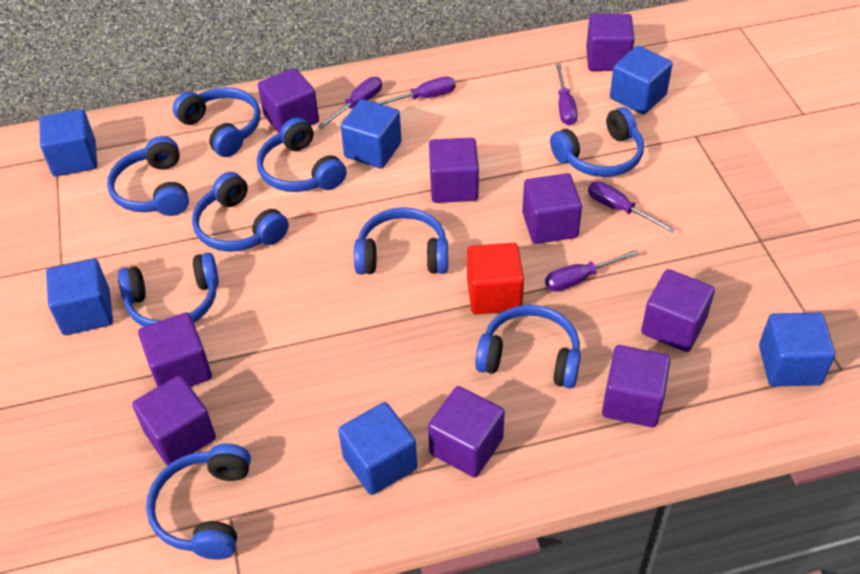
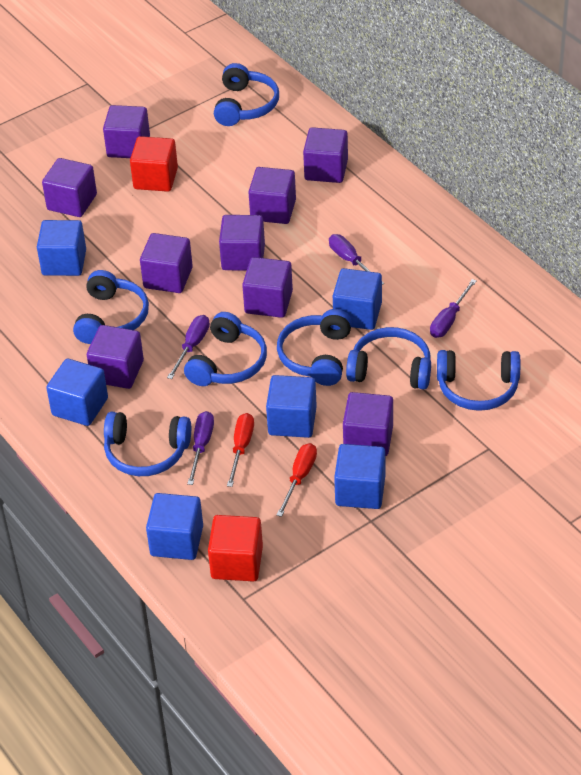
blue headphones: [107,136,189,216] [118,253,219,327] [146,443,251,560] [173,87,260,157] [192,172,289,252] [257,117,347,192] [354,207,448,274] [475,305,581,388] [550,107,644,177] = 9 -> [73,270,149,344] [104,412,191,476] [184,312,267,386] [214,63,279,126] [277,309,352,386] [346,327,431,389] [437,350,520,411] = 7
purple screwdriver: [318,77,382,129] [375,77,455,105] [545,249,640,292] [556,64,578,126] [588,181,676,233] = 5 -> [167,315,210,379] [187,411,214,485] [329,234,384,285] [430,279,476,338] = 4
red cube: [467,243,524,314] = 1 -> [130,136,178,192] [208,515,263,581] = 2
red screwdriver: none = 0 -> [227,413,254,487] [277,443,317,517] = 2

